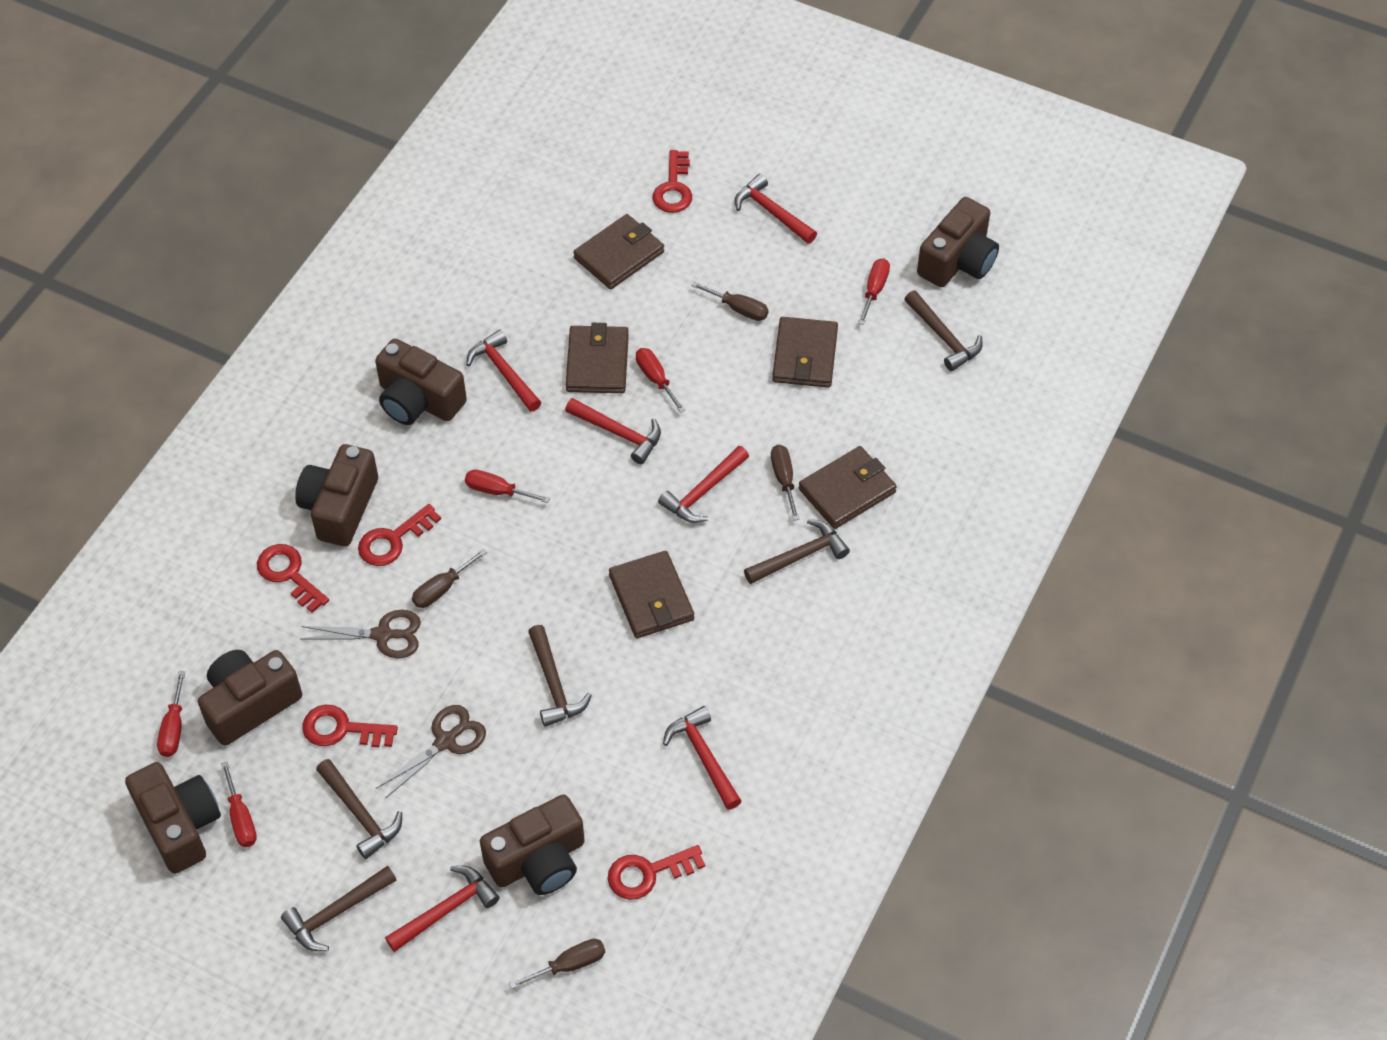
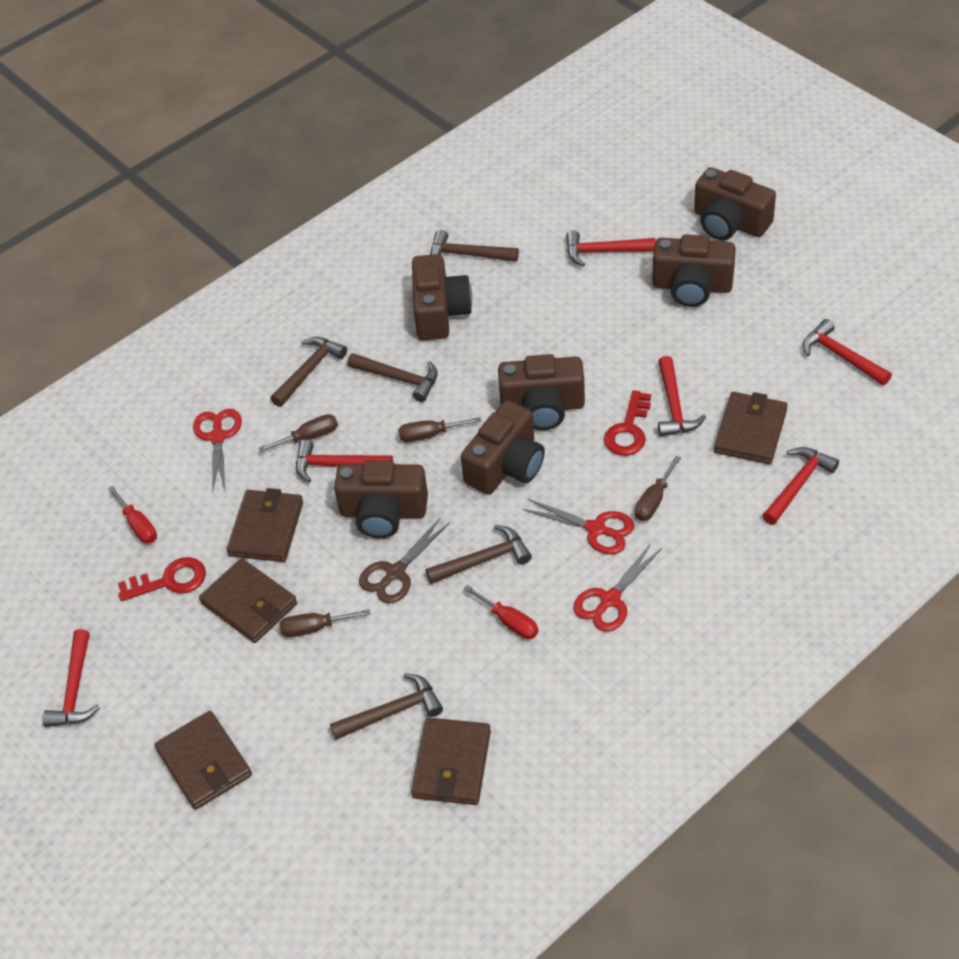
brown scissors: [301,610,421,658] [376,705,486,799] = 2 -> [359,518,450,604] = 1
red key: [257,544,329,613] [302,705,398,747] [358,504,441,566] [607,845,705,900] [653,150,692,213] = 5 -> [118,557,206,601] [604,390,651,456] = 2
red scissors: none = 0 -> [193,409,242,493] [523,499,634,555] [573,543,662,632] = 3
red screwdriver: [157,671,185,757] [221,761,257,847] [465,470,550,503] [636,348,685,413] [858,258,890,325] = 5 -> [108,485,157,544] [464,585,538,639] = 2

